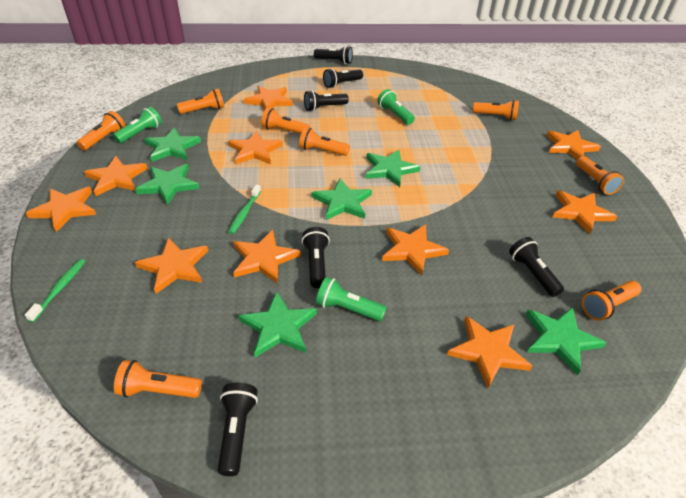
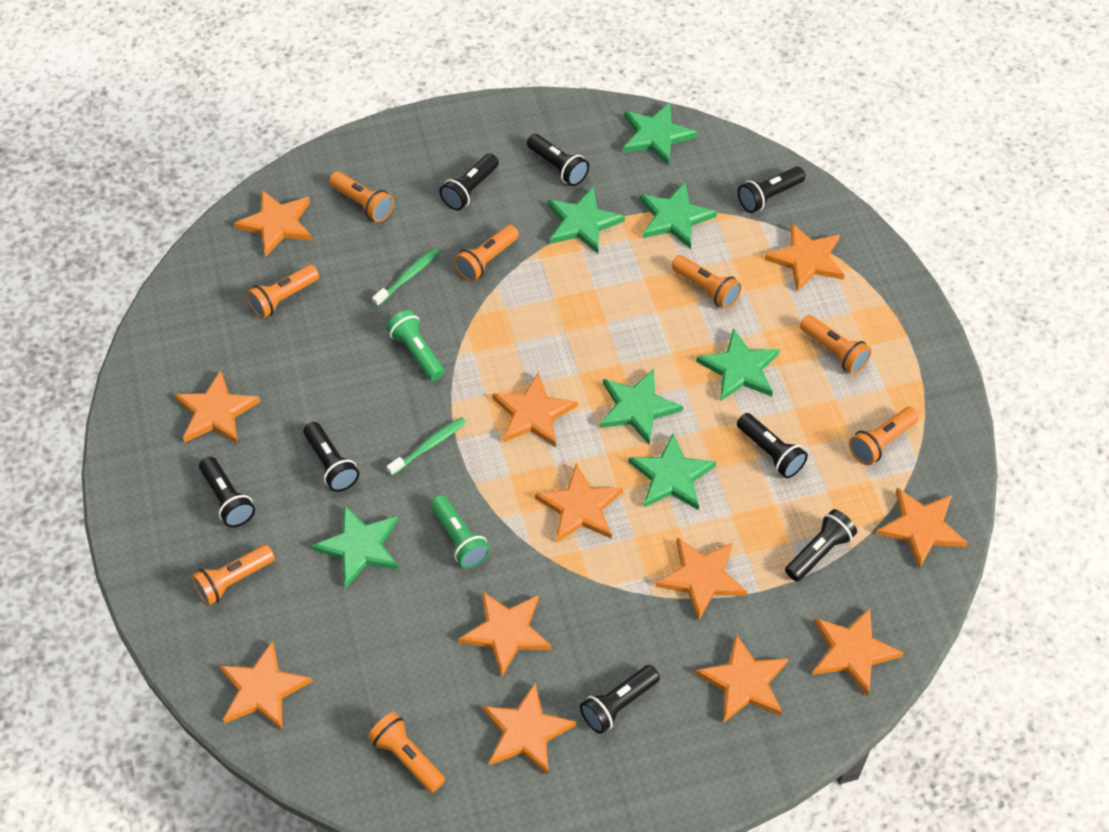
black flashlight: [218,382,258,476] [301,227,330,288] [304,90,349,111] [314,46,353,64] [323,68,363,88] [509,237,564,297] = 6 -> [199,457,255,528] [303,422,359,492] [439,153,499,210] [527,134,589,186] [580,665,660,734] [737,413,808,478] [738,167,805,213] [785,509,857,581] = 8
green flashlight: [113,107,162,144] [316,277,387,321] [377,89,415,125] = 3 -> [386,310,445,381] [430,495,490,568] = 2
green star: [135,164,200,205] [144,127,201,162] [239,291,317,358] [312,178,372,220] [366,150,420,187] [526,307,606,375] = 6 -> [312,505,399,588] [548,187,625,254] [600,369,683,445] [623,103,697,165] [628,434,716,510] [640,182,717,249] [696,328,780,401] = 7
orange star: [26,187,96,232] [84,156,148,196] [135,238,208,294] [228,130,283,164] [233,230,301,284] [244,86,293,110] [382,224,449,276] [447,316,532,388] [546,130,601,160] [553,191,618,234] = 10 -> [174,370,261,444] [219,641,312,730] [234,190,312,257] [459,591,552,677] [482,683,576,775] [492,372,578,447] [535,464,623,543] [655,537,747,621] [695,634,788,723] [764,223,845,292] [812,608,903,697] [876,487,967,569] = 12

